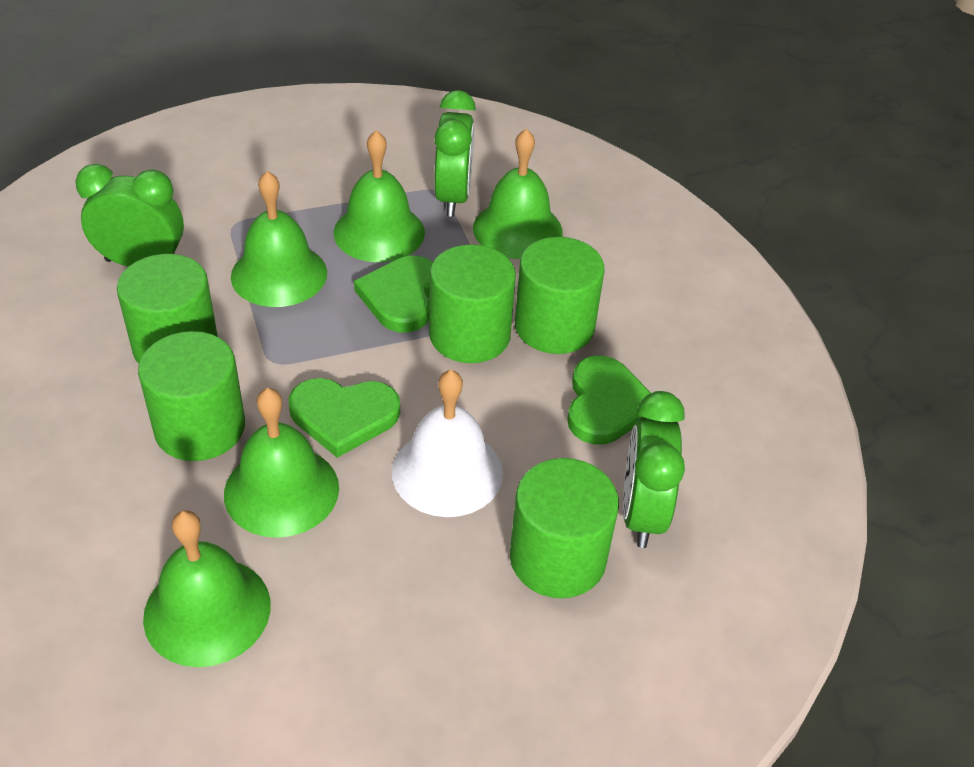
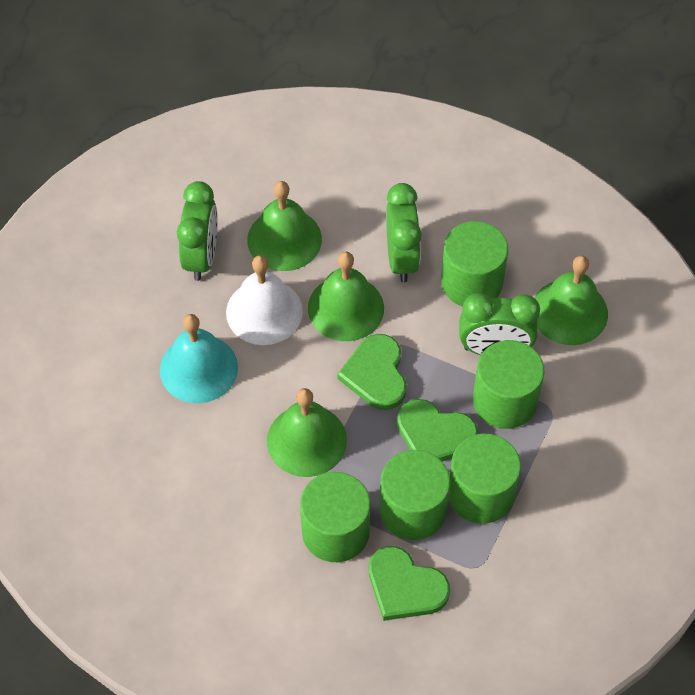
green bell: [143,510,271,667] [224,388,339,538] [231,171,327,307] [334,130,425,262] [473,128,563,259] = 5 -> [247,181,322,271] [267,388,347,477] [308,252,384,341] [534,255,608,345] = 4
turquoise bell: none = 0 -> [160,314,238,403] = 1

